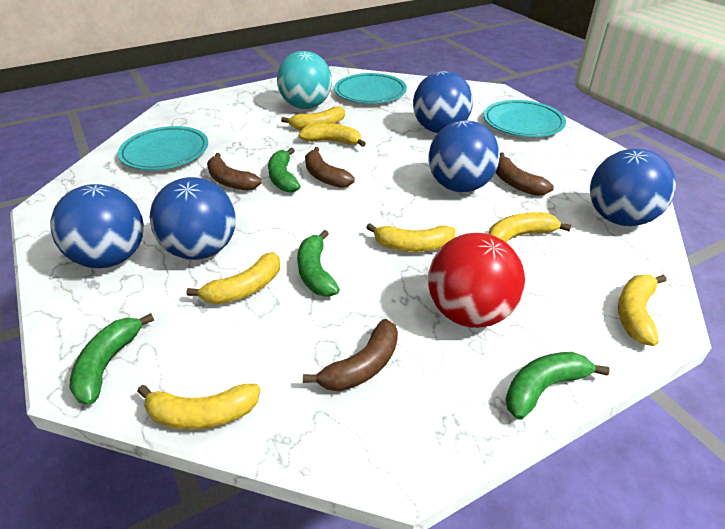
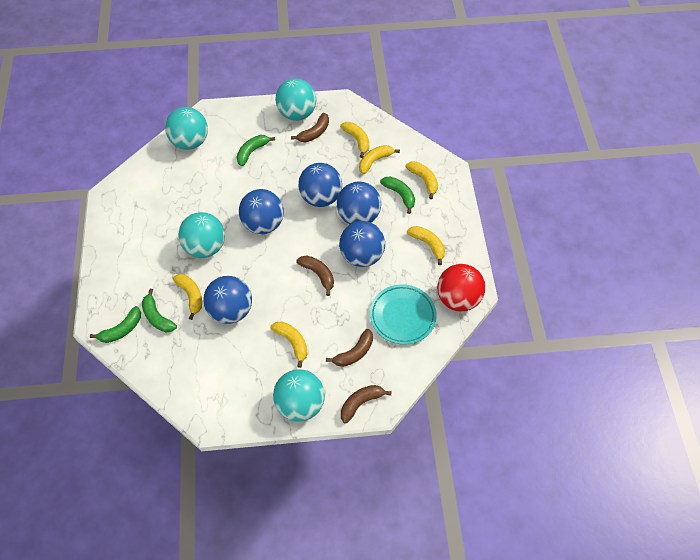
turquoise ball: [277,51,332,109] = 1 -> [165,107,208,150] [178,212,225,258] [273,370,325,422] [275,79,316,121] = 4
turquoise plate: [118,126,208,170] [334,73,407,104] [483,100,566,137] = 3 -> [370,284,437,345] = 1
yellow banana: [137,384,260,430] [187,252,280,304] [281,106,345,130] [298,123,366,147] [366,223,456,252] [489,212,571,242] [618,275,667,346] = 7 -> [172,274,202,320] [271,321,308,368] [340,122,369,158] [359,145,400,174] [406,161,438,199] [407,226,445,265] = 6

